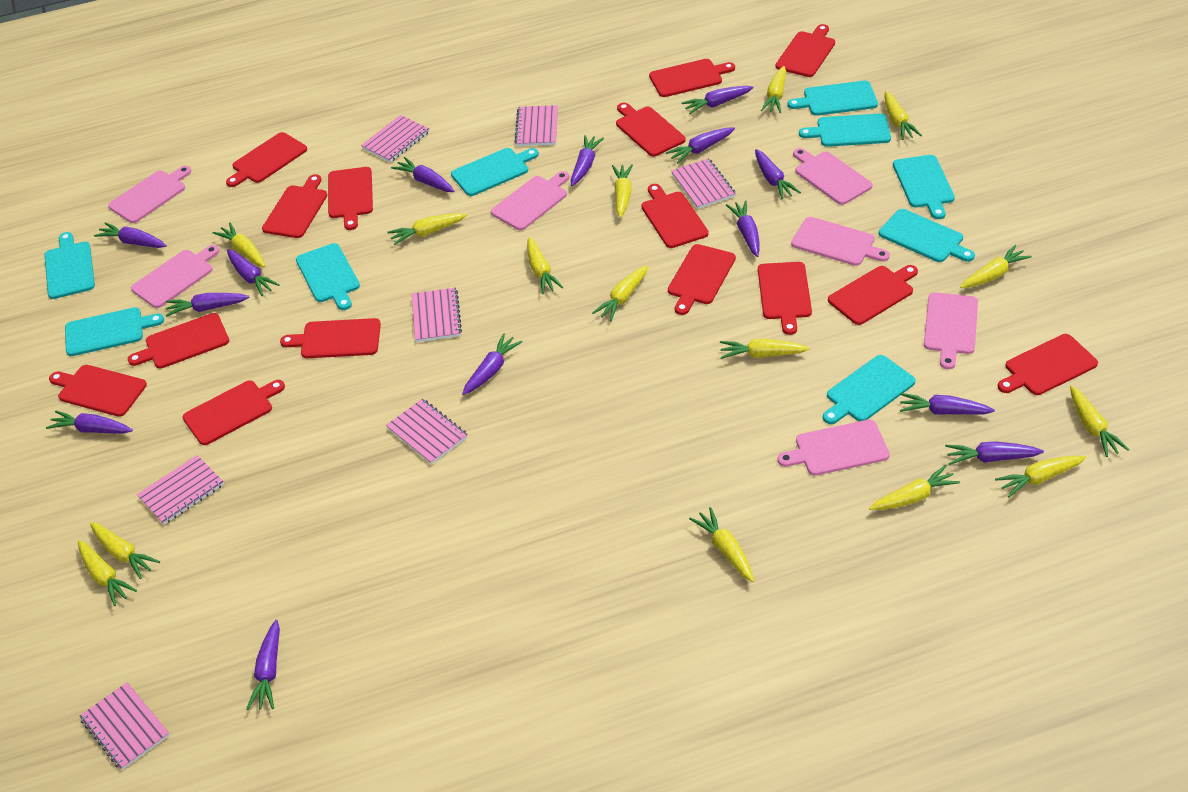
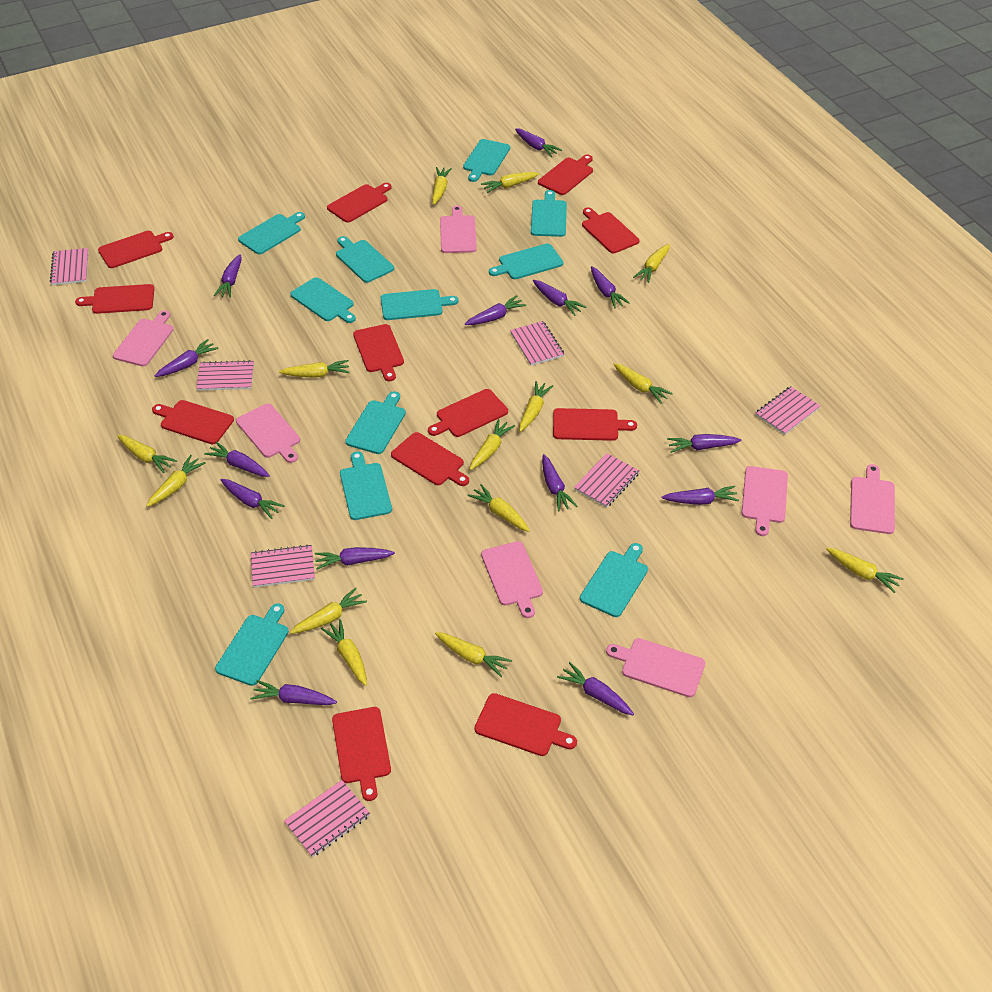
red cutting board: [49,365,147,417] [128,313,229,369] [183,380,285,445] [226,132,307,187] [262,174,327,238] [280,318,381,358] [328,167,373,230] [616,103,686,157] [641,184,709,248] [649,59,735,97] [668,244,736,315] [758,262,812,335] [775,24,835,77] [828,265,918,325] [998,334,1098,395] = 15 -> [75,284,154,314] [98,231,174,268] [152,400,234,444] [327,183,392,223] [332,707,391,801] [353,324,404,381] [391,432,469,486] [428,389,508,437] [474,693,577,756] [538,155,593,195] [553,408,637,441] [582,208,640,253] = 12
turquoise cutting board: [44,232,95,299] [65,307,164,356] [296,243,360,310] [451,148,539,196] [788,81,878,116] [799,114,891,147] [823,355,916,424] [879,209,975,262] [893,155,955,219] = 9 -> [215,603,289,686] [238,212,305,254] [290,277,356,323] [336,236,394,283] [340,451,392,520] [345,391,406,454] [381,289,458,320] [463,139,510,182] [489,243,563,279] [531,190,567,237] [580,543,648,617] = 11
yellow carrot: [78,540,137,606] [90,522,160,579] [213,222,265,267] [387,213,467,246] [527,237,564,294] [592,265,648,322] [612,164,633,218] [689,507,754,582] [720,339,810,359] [761,66,786,113] [869,465,960,510] [885,91,922,140] [960,245,1032,288] [995,455,1086,497] [1070,386,1129,457] = 15 -> [117,435,177,473] [146,455,206,507] [279,360,350,378] [290,588,367,634] [321,619,367,686] [432,167,452,205] [435,632,512,677] [467,484,530,532] [470,419,515,470] [481,172,539,193] [519,381,553,432] [614,363,673,404] [633,244,670,283] [826,548,904,593] = 14

